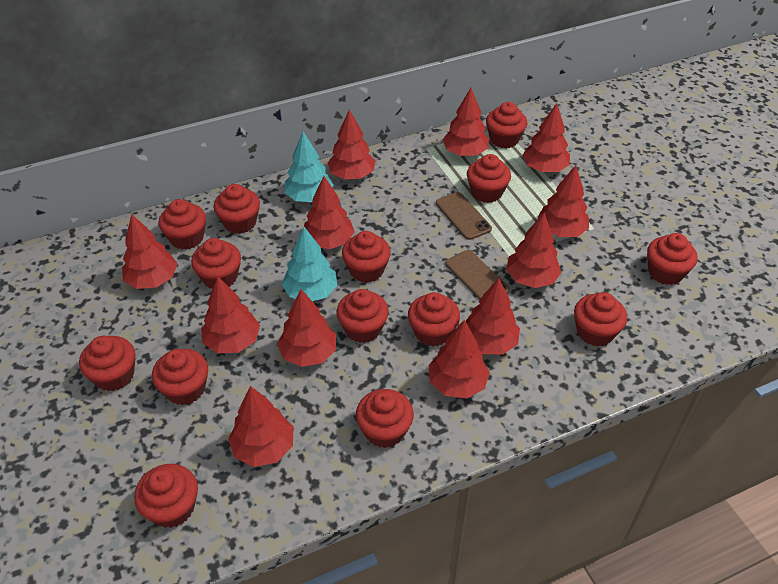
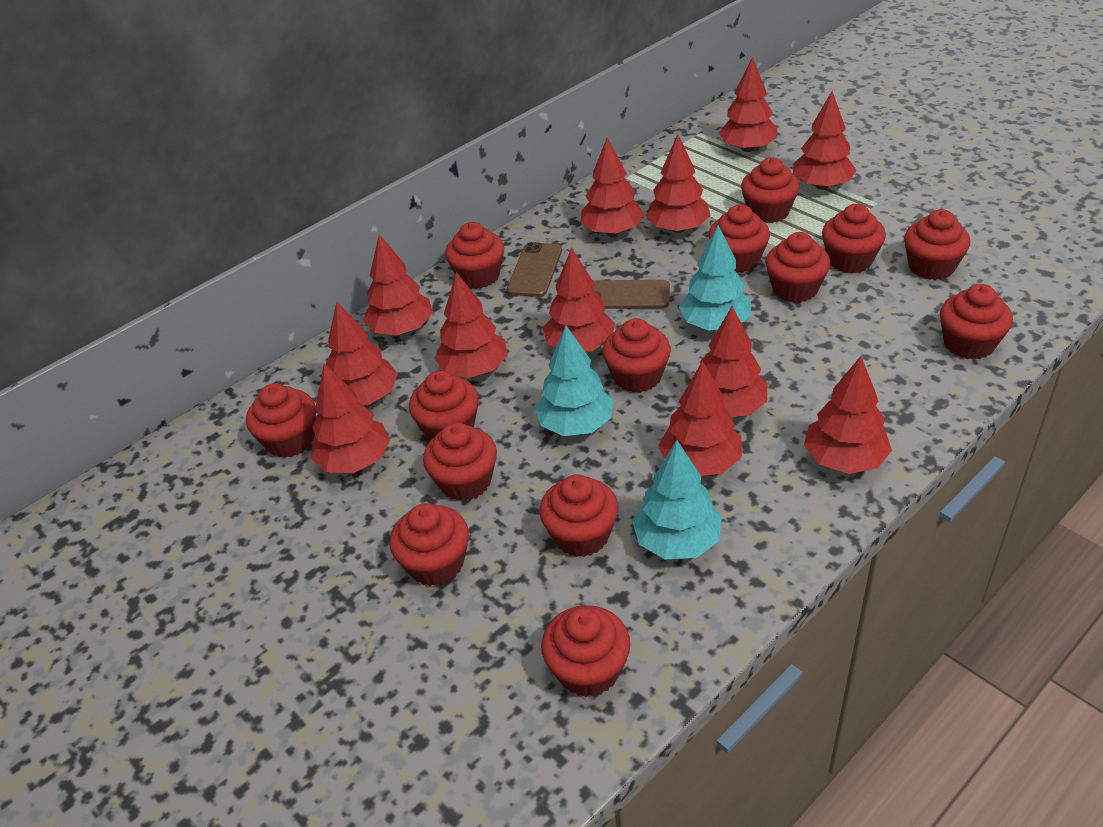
turquoise tree: [282,227,337,301] [284,132,333,202] = 2 -> [535,326,613,436] [632,440,722,559] [679,225,751,331] = 3

